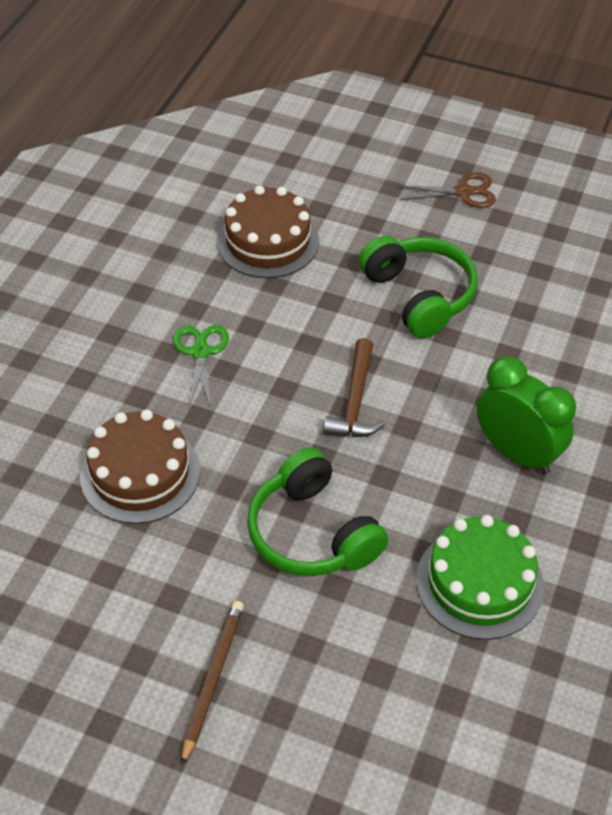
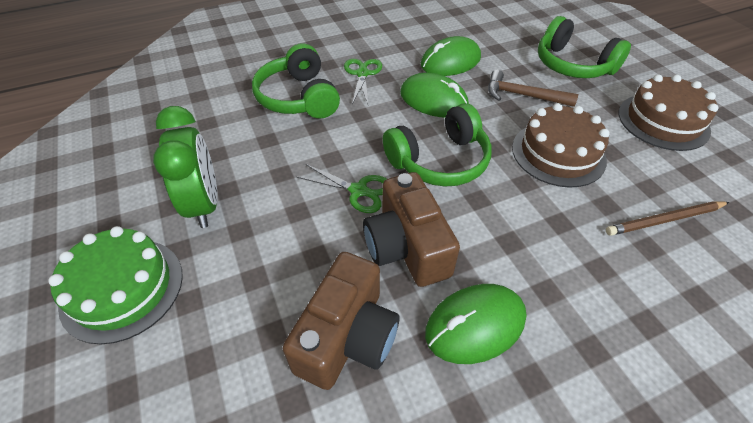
brown camera: none = 0 -> [283,252,399,390] [363,172,460,287] = 2
brown scissors: [397,173,496,208] = 1 -> none = 0
green headphones: [247,447,388,576] [359,236,478,338] = 2 -> [252,43,340,119] [383,103,492,187] [538,16,631,78] = 3
green mouse: none = 0 -> [400,73,469,117] [421,36,481,76] [425,284,527,364] = 3
green scissors: [173,325,229,408] = 1 -> [297,164,387,213] [344,59,382,104] = 2

